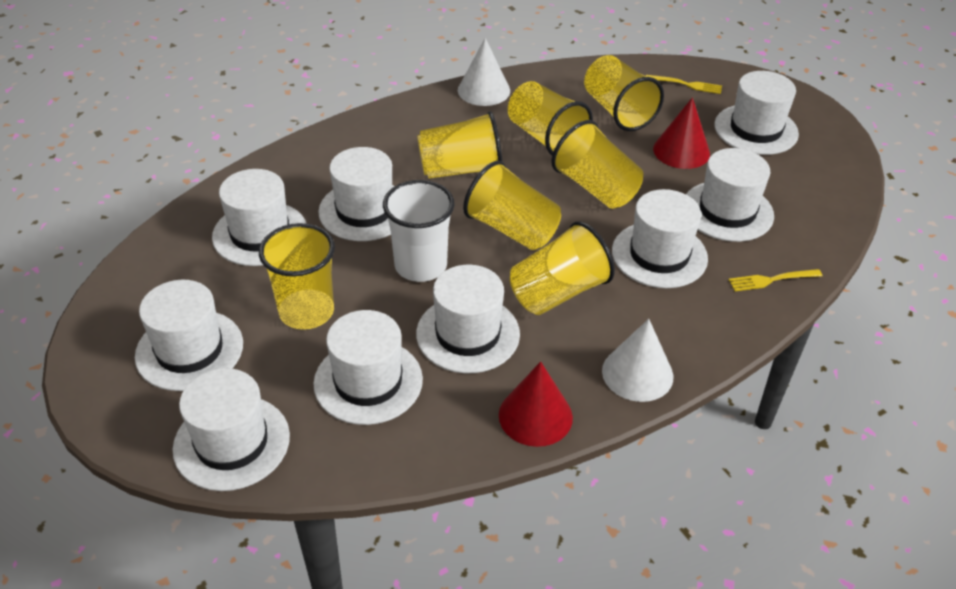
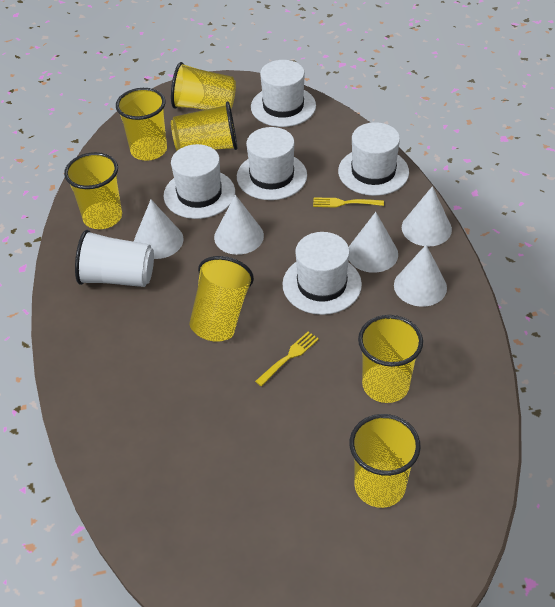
red cone: [499,361,573,447] [653,97,710,169] = 2 -> none = 0
white cone: [458,38,510,106] [602,319,673,402] = 2 -> [134,200,184,259] [214,195,264,255] [349,212,398,273] [394,245,447,307] [402,186,452,247] = 5
white hat: [135,280,243,391] [172,368,290,491] [212,169,307,266] [313,310,423,425] [318,147,394,241] [416,265,520,373] [612,189,708,288] [686,148,774,242] [714,71,799,155] = 9 -> [164,144,235,219] [237,127,307,200] [251,60,316,127] [282,232,362,315] [338,122,409,196] = 5

